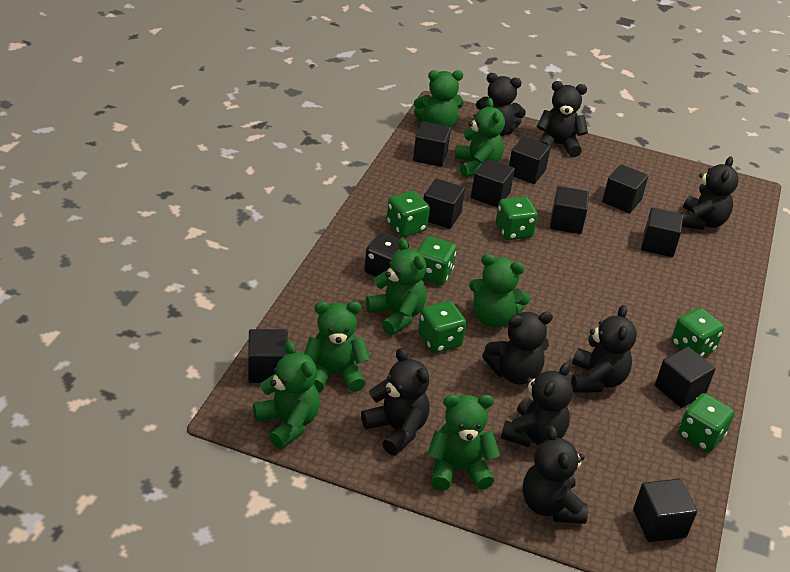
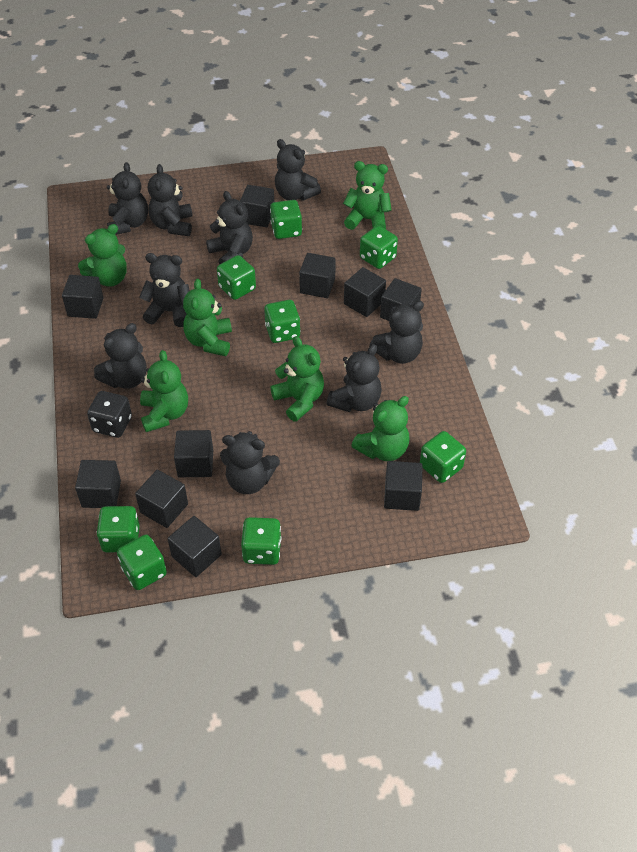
black teddy bear: [361,348,430,455] [476,73,526,136] [482,312,553,385] [501,362,573,447] [523,426,588,524] [537,81,588,157] [571,305,637,393] [681,156,739,230] = 8 -> [94,323,147,389] [107,162,148,235] [139,253,190,327] [148,164,193,236] [206,191,253,265] [220,431,280,494] [275,139,321,201] [326,344,382,412] [369,301,424,364] = 9
green dice: [386,191,430,237] [417,236,457,285] [418,301,466,353] [496,197,538,240] [671,308,724,357] [678,393,734,452] = 6 -> [97,506,140,552] [117,535,167,590] [217,255,256,300] [241,517,281,565] [264,300,300,343] [270,200,302,239] [360,226,398,269] [420,431,466,483] = 8
green teddy bear: [253,341,320,449] [304,301,370,392] [366,238,427,335] [414,70,464,128] [427,395,500,490] [455,98,505,177] [469,254,530,328] = 7 -> [78,224,127,287] [140,350,188,432] [183,279,232,356] [270,336,324,422] [343,161,392,230] [351,396,410,461] = 6

